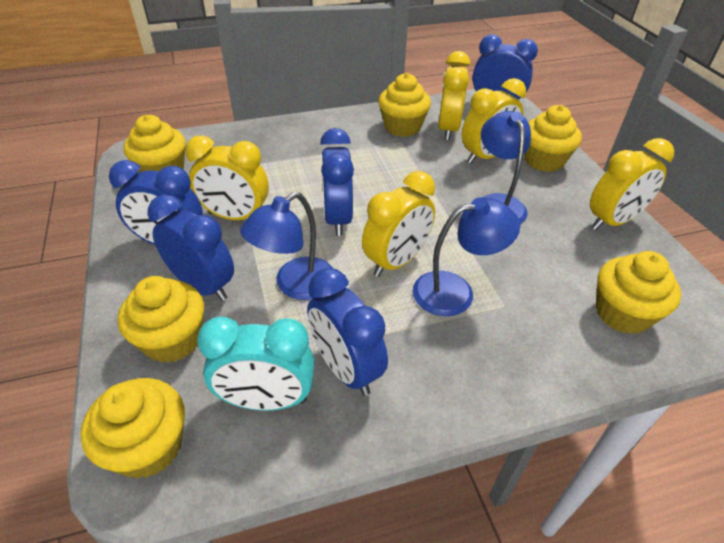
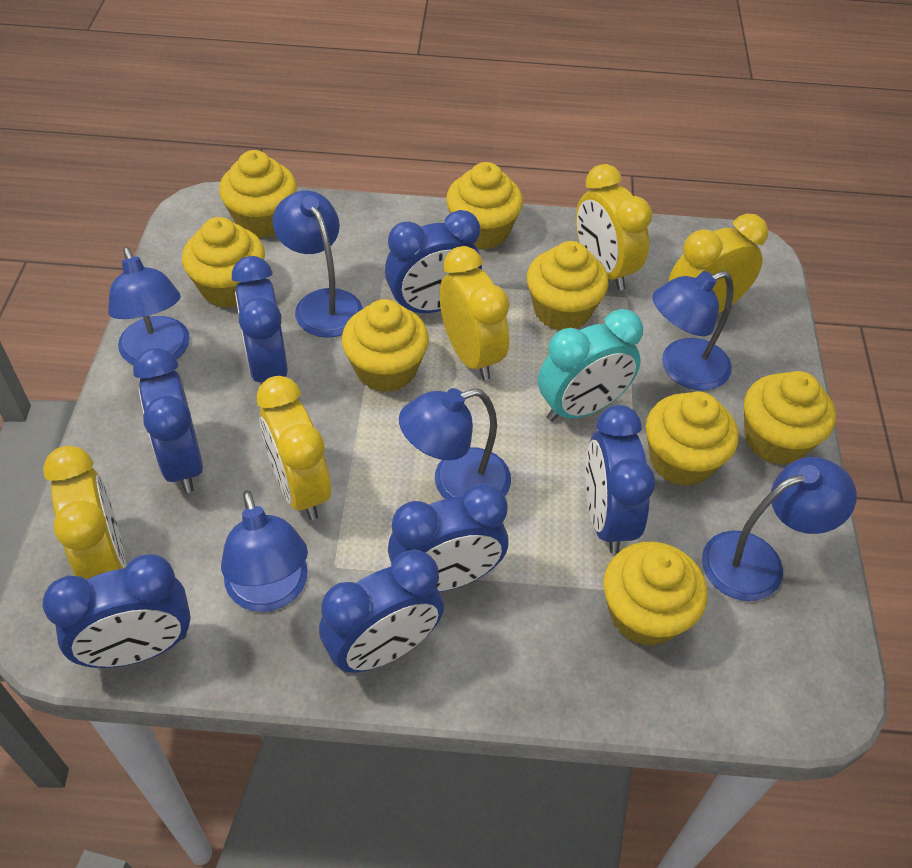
blue clock: [109,160,203,245] [148,194,234,301] [307,268,388,396] [320,128,354,236] [473,34,538,100] = 5 -> [43,554,191,668] [133,348,203,493] [232,256,288,382] [319,550,444,673] [385,210,482,313] [388,484,508,592] [586,405,656,554] = 7
blue lamp: [240,192,333,300] [413,197,520,316] [481,111,531,224] = 3 -> [108,247,190,365] [221,490,308,612] [273,190,363,338] [399,388,511,499] [652,271,734,390] [702,457,857,601] = 6
yellow cupcake: [80,378,185,479] [118,276,204,363] [124,115,186,172] [378,73,431,137] [525,105,582,172] [596,251,681,334] = 6 -> [182,217,265,308] [219,150,297,238] [342,299,429,392] [446,162,523,249] [527,241,609,330] [603,542,707,646] [646,392,739,486] [744,371,836,465] = 8

